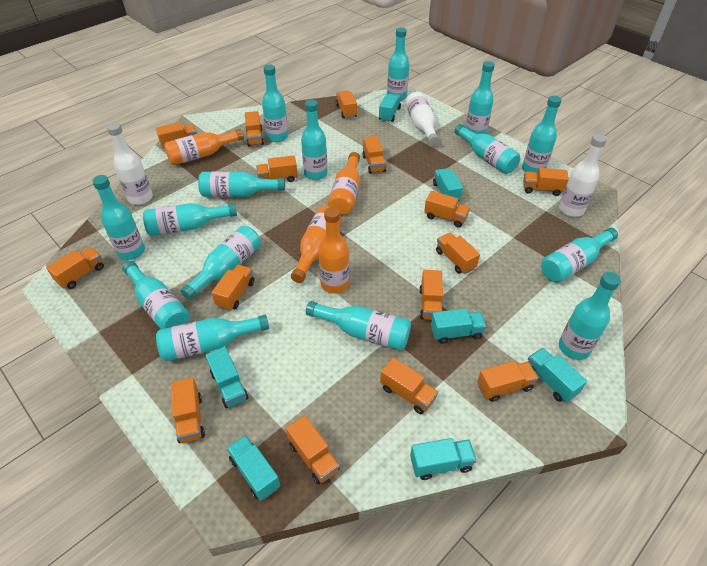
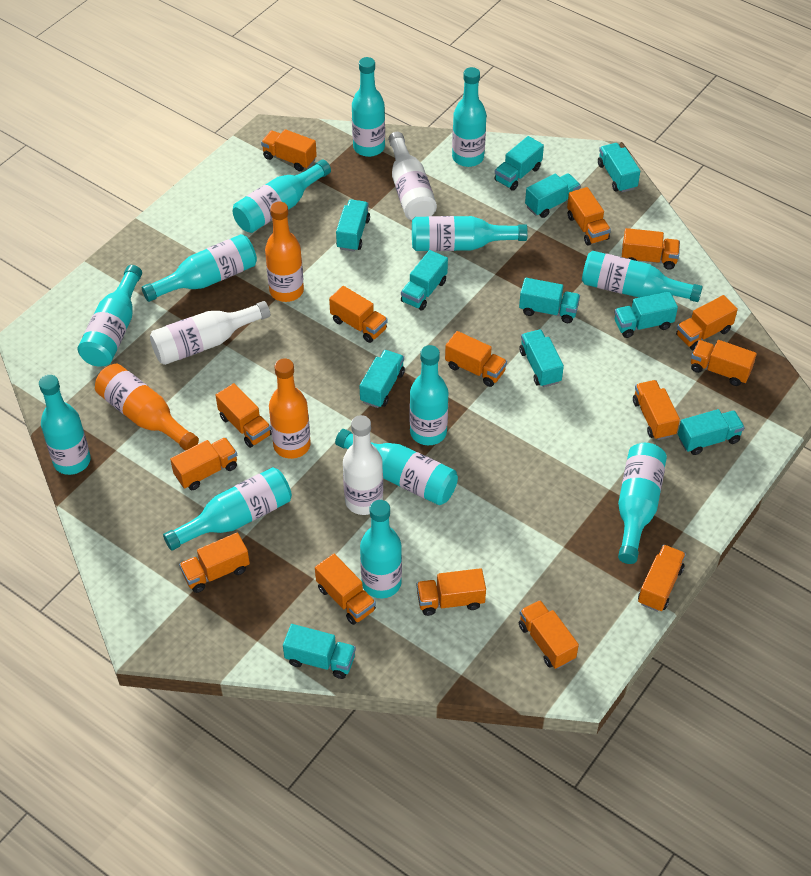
orange bottle: [164,129,244,165] [291,206,341,283] [318,207,349,294] [328,152,360,215] = 4 -> [95,364,199,451] [265,202,304,302] [269,358,311,459] = 3
turquoise bottle: [92,175,145,260] [122,261,190,329] [143,203,237,236] [156,315,269,361] [181,226,261,300] [198,172,285,197] [262,64,288,142] [301,100,327,180] [306,301,411,350] [387,27,409,101] [454,124,520,174] [465,61,495,134] [522,96,562,174] [541,228,618,283] [559,272,621,360] = 15 -> [39,375,91,475] [77,265,142,367] [142,234,257,302] [163,467,292,551] [233,159,331,233] [335,429,458,505] [352,57,385,157] [360,500,402,598] [410,345,448,445] [412,216,528,251] [452,67,486,167] [582,251,703,302] [618,443,667,564] = 13
turquoise truck: [206,347,248,408] [227,435,280,501] [379,93,401,122] [410,438,477,480] [431,308,486,344] [433,168,463,201] [528,348,587,402] = 7 -> [283,624,356,679] [336,199,370,252] [359,350,405,408] [401,250,448,311] [494,136,544,191] [519,278,580,323] [519,330,564,387] [525,173,581,218] [598,143,640,193] [614,291,678,338] [678,409,745,455] = 11

